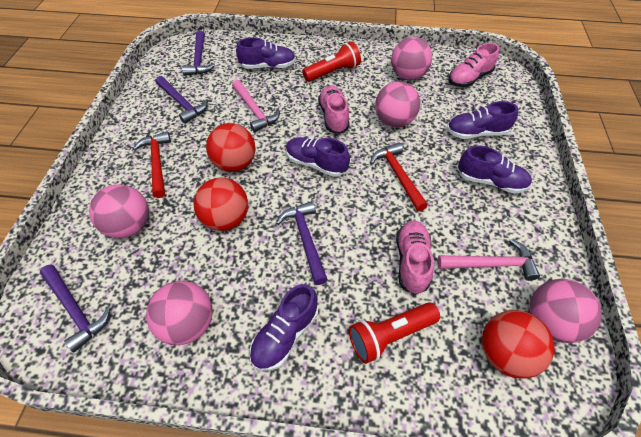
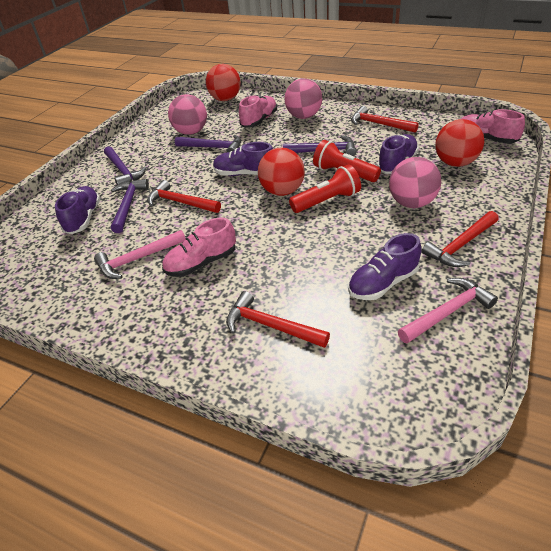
pink ball: [89,184,149,238] [146,281,212,345] [375,81,420,127] [391,37,432,80] [529,279,602,343] = 5 -> [168,94,207,135] [284,78,322,119] [389,157,441,208] = 3
purple shoe: [236,37,296,69] [249,284,318,371] [286,137,350,177] [447,101,518,139] [458,145,532,194] = 5 -> [55,186,101,234] [213,142,273,176] [348,233,422,300] [377,134,419,174] = 4
red hammer: [133,132,171,198] [370,143,428,211] = 2 -> [147,180,221,213] [226,291,330,348] [351,106,419,133] [422,211,499,267] = 4

